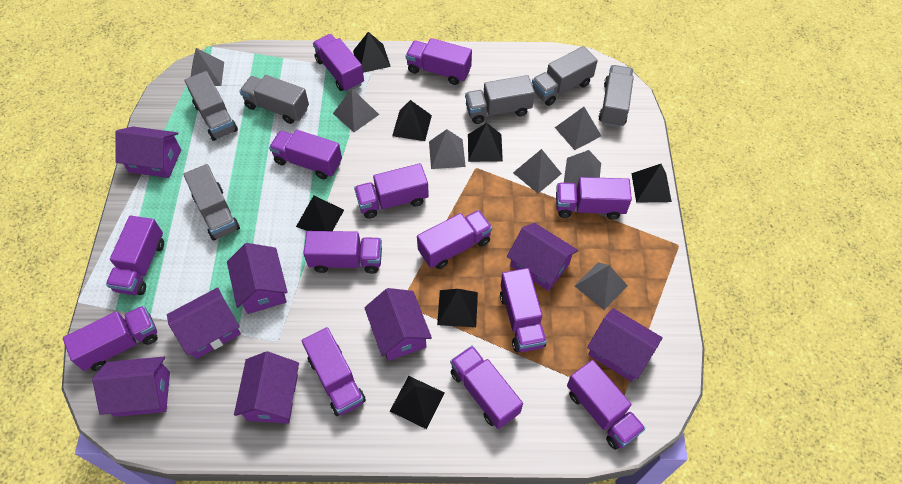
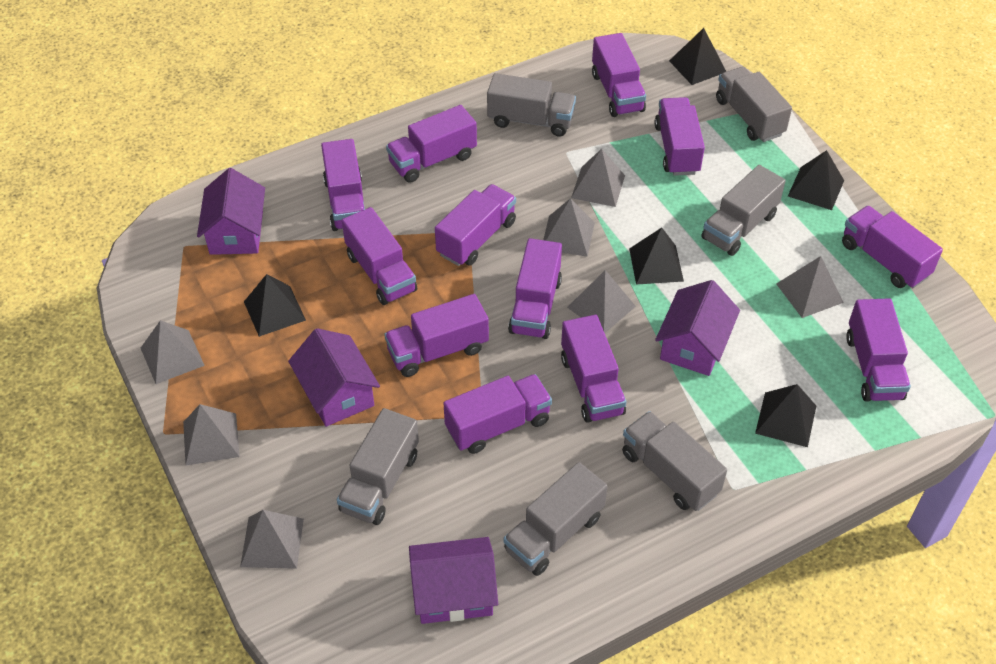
black pyramid: [296,195,344,231] [353,32,391,73] [390,376,445,429] [392,100,432,141] [437,289,478,327] [468,123,503,162] [631,164,672,203] = 7 -> [244,274,306,337] [629,228,684,285] [669,28,726,85] [755,384,816,447] [788,150,844,210] = 5
purple house: [92,357,170,417] [115,127,181,178] [167,287,241,359] [227,243,288,314] [234,351,299,424] [364,288,432,361] [507,223,578,291] [587,308,663,382] = 8 -> [197,168,265,255] [288,328,380,427] [409,537,498,624] [655,280,740,376] = 4
purple truck: [63,306,158,371] [106,216,164,295] [269,129,342,179] [302,327,366,416] [303,231,382,274] [313,34,364,92] [354,163,429,219] [406,38,472,85] [417,210,492,269] [450,346,523,429] [500,268,547,352] [556,177,632,220] [567,360,646,450] = 13 -> [321,139,365,231] [342,207,417,305] [384,294,489,377] [386,105,477,183] [435,184,516,266] [444,374,552,454] [508,238,562,339] [561,315,626,423] [592,33,646,117] [655,97,705,176] [842,206,943,288] [846,298,911,401] = 12

